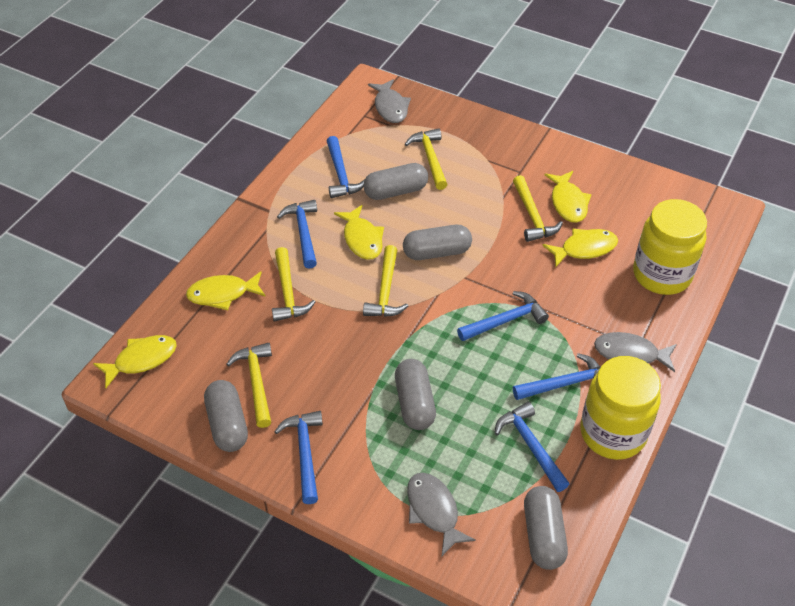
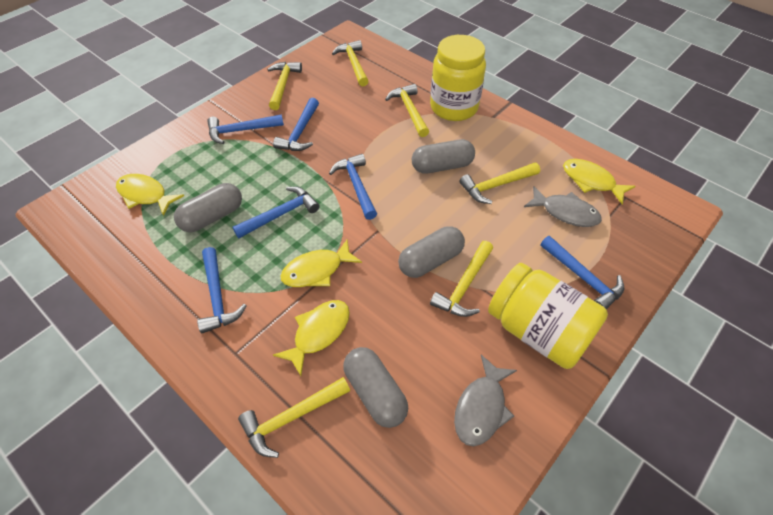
grey capsule: [204,380,248,452] [363,163,428,200] [395,359,436,430] [403,225,472,260] [524,486,568,570] = 5 -> [174,183,242,232] [343,347,408,428] [398,226,465,278] [412,139,475,174] = 4
grey fish: [368,79,411,123] [407,472,476,557] [594,332,677,372] = 3 -> [454,355,517,447] [524,186,602,227] = 2
yellow fish: [93,335,177,388] [186,271,266,310] [334,205,384,260] [542,228,618,267] [545,171,592,223] = 5 -> [116,174,184,216] [273,300,350,376] [280,239,362,287] [563,159,636,204] = 4
yellow hammer: [226,343,272,428] [272,247,315,322] [363,245,408,317] [405,128,448,190] [513,175,563,242] = 5 -> [238,377,350,458] [267,62,302,110] [332,40,369,86] [385,84,429,137] [430,241,493,317] [459,163,540,204] = 6

